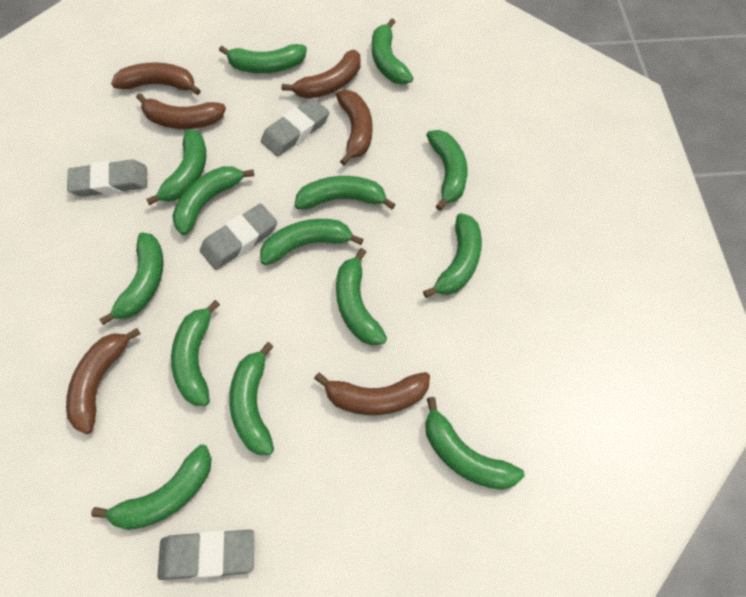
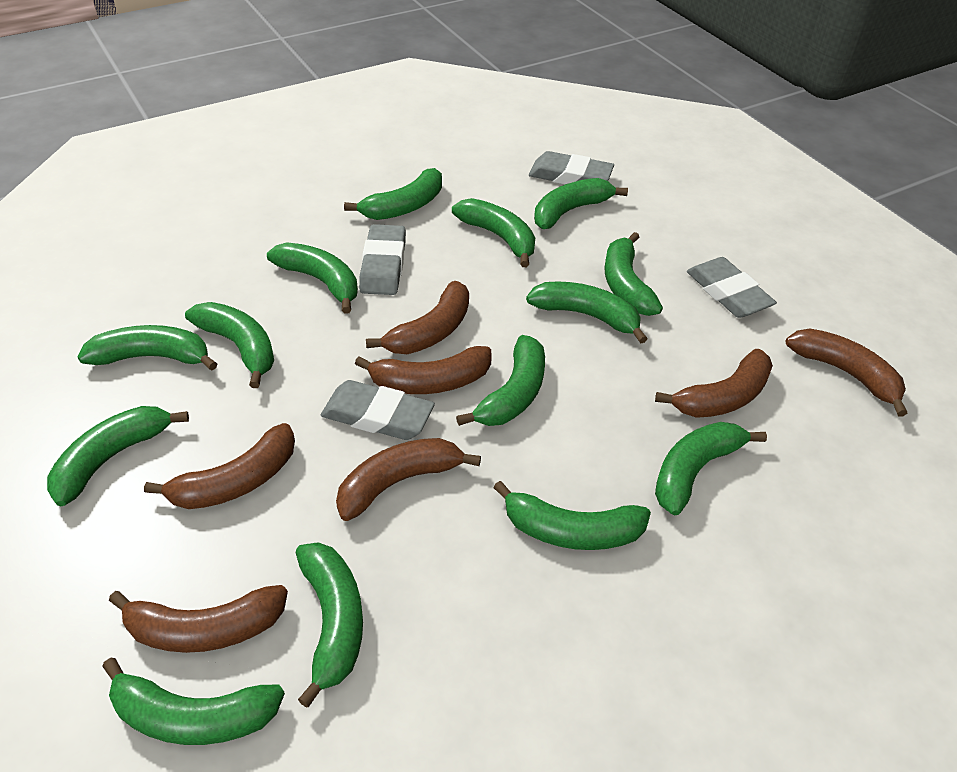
brown banana: [66,328,140,434] [111,62,201,95] [136,93,226,129] [281,50,361,99] [314,372,430,415] [336,90,372,165] = 6 -> [109,585,288,653] [144,423,295,509] [336,438,481,521] [355,346,492,394] [366,281,469,354] [655,349,773,418] [786,328,908,416] = 7

